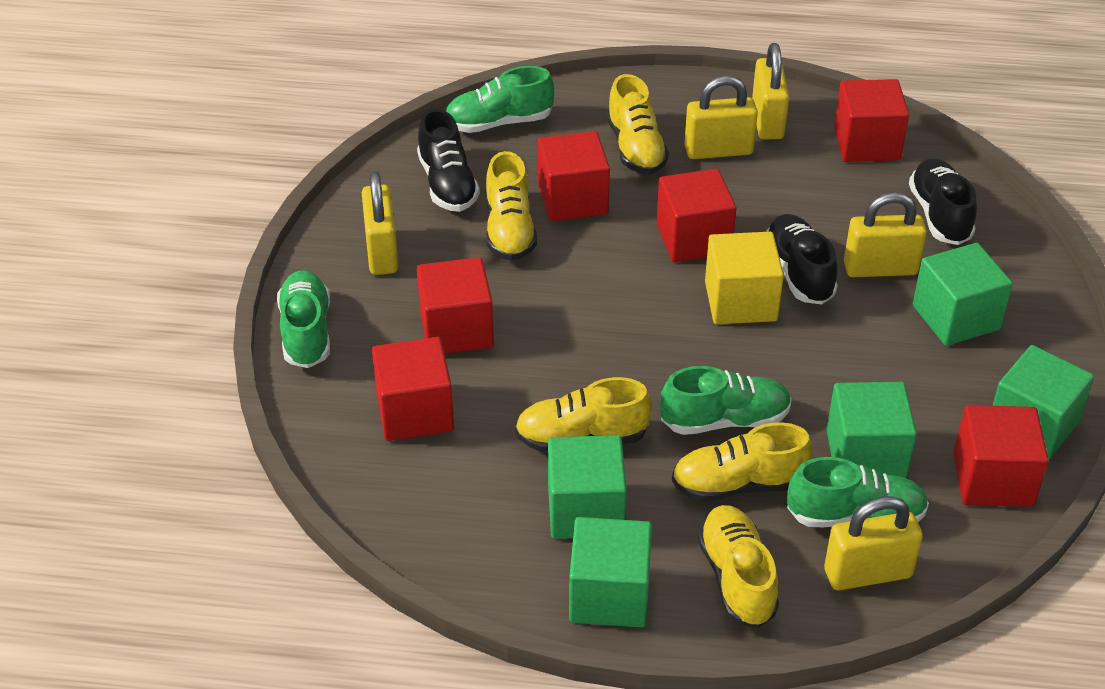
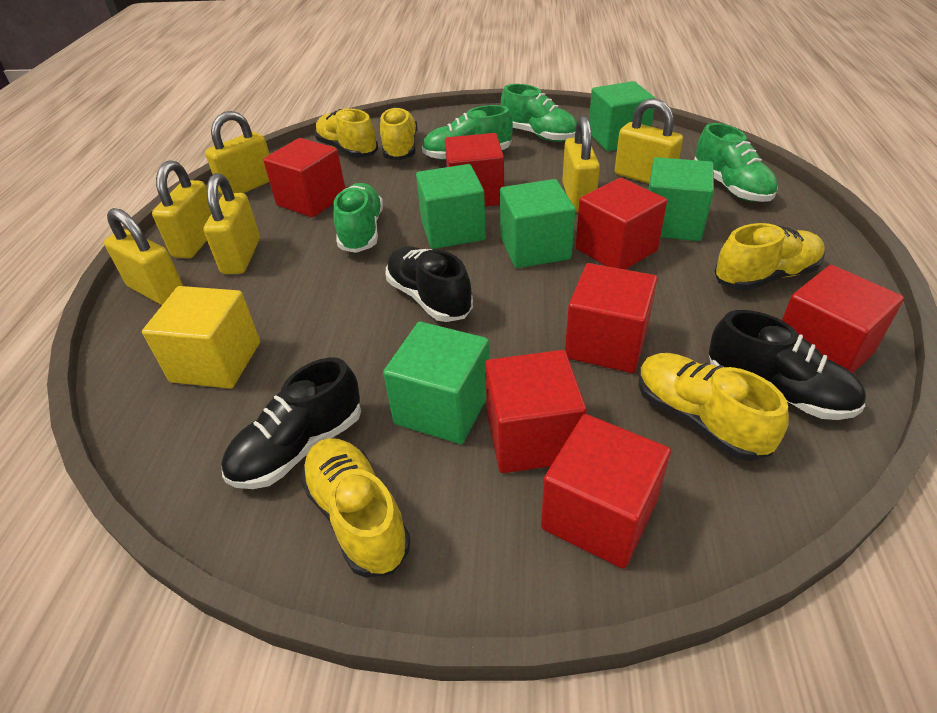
red cube: [372,337,454,441] [417,257,494,354] [538,131,610,221] [656,169,736,262] [834,79,909,162] [953,405,1049,507] = 6 -> [263,138,345,218] [445,133,504,206] [485,350,587,473] [541,414,671,569] [565,263,658,373] [576,178,667,270] [782,265,904,373] = 7
yellow padlock: [362,171,398,275] [684,76,758,159] [752,43,789,139] [824,496,923,590] [844,192,927,277] = 5 -> [104,208,183,305] [152,160,211,258] [204,173,260,274] [205,111,270,195] [562,116,600,212] [615,99,683,184] = 6

